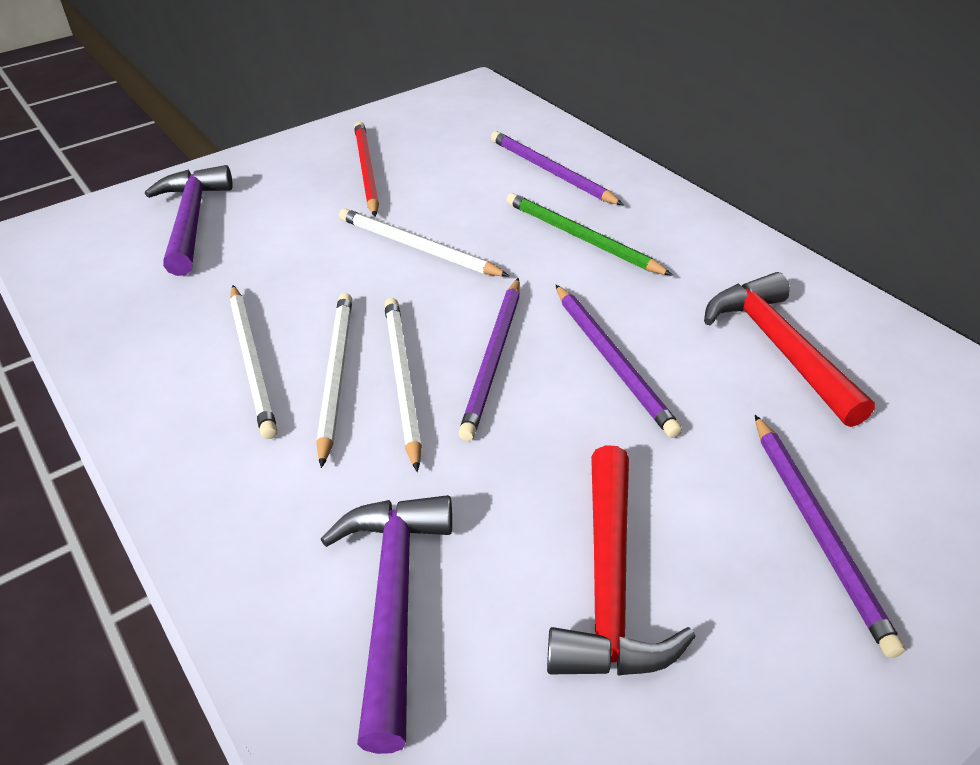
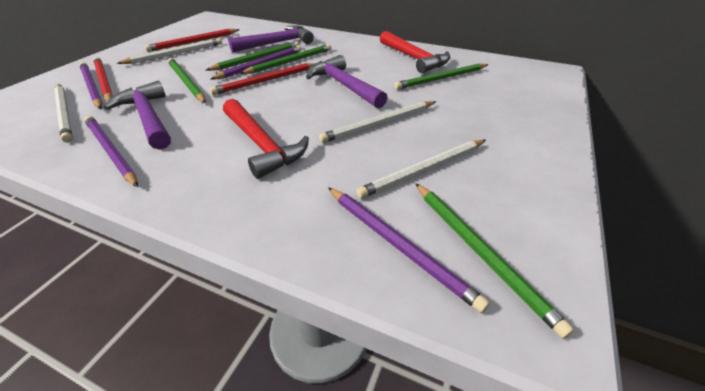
green pencil: [506,193,673,276] = 1 -> [168,58,206,103] [206,41,300,71] [240,44,331,74] [394,63,489,90] [415,183,574,339] = 5
purple hammer: [145,165,233,276] [320,495,452,754] = 2 -> [104,81,171,150] [228,25,314,52] [306,55,388,109] = 3
red pencil: [354,122,379,217] = 1 -> [93,57,113,101] [145,29,240,52] [210,63,316,95] = 3

